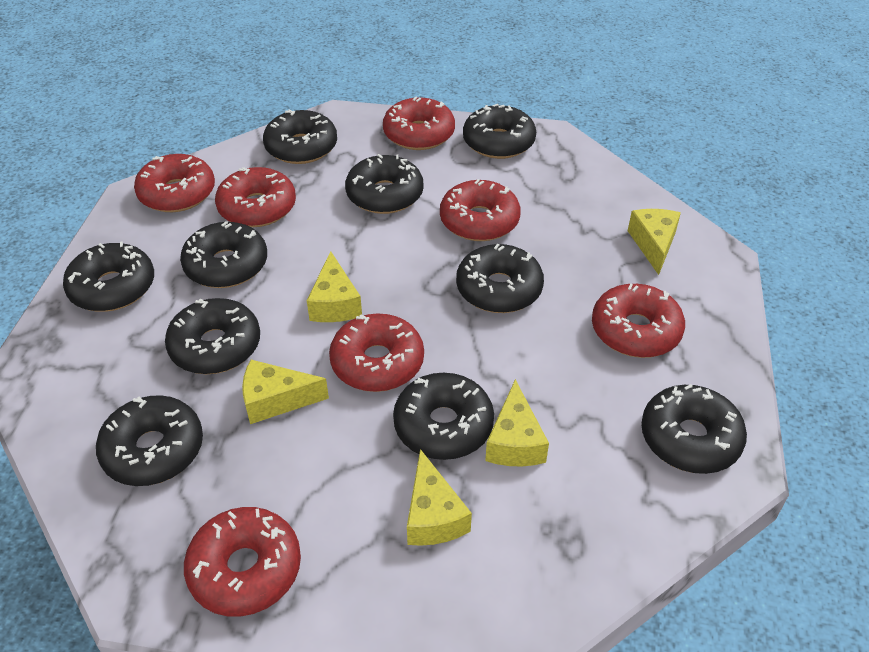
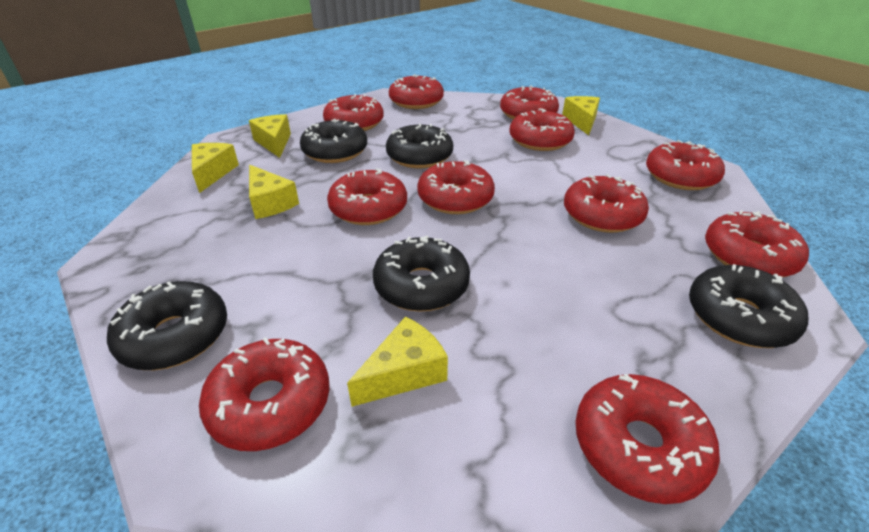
black donut: [63,241,154,312] [96,395,203,486] [165,298,260,374] [180,221,267,288] [263,110,337,164] [345,154,423,214] [393,373,494,460] [456,244,544,313] [463,104,536,159] [641,384,747,474] = 10 -> [107,281,227,370] [300,119,367,163] [373,235,470,312] [386,123,453,169] [689,264,808,348] = 5
red donut: [134,154,215,212] [184,507,301,617] [215,167,296,227] [329,313,424,392] [383,96,455,150] [440,179,521,241] [592,284,685,358] = 7 -> [199,337,330,451] [323,94,384,131] [327,168,407,225] [389,74,444,109] [417,160,495,214] [500,86,559,119] [509,108,575,151] [564,174,649,233] [575,374,720,504] [646,140,725,190] [705,210,809,278] = 11

